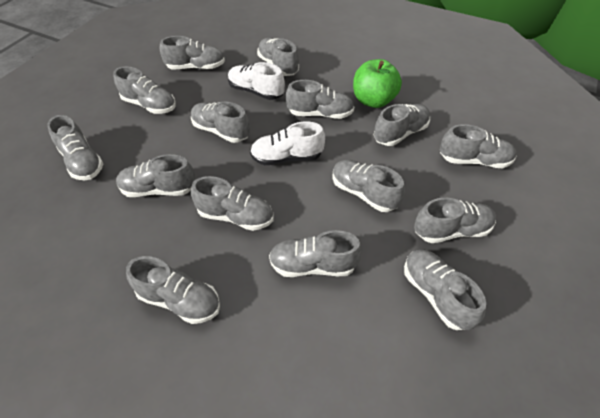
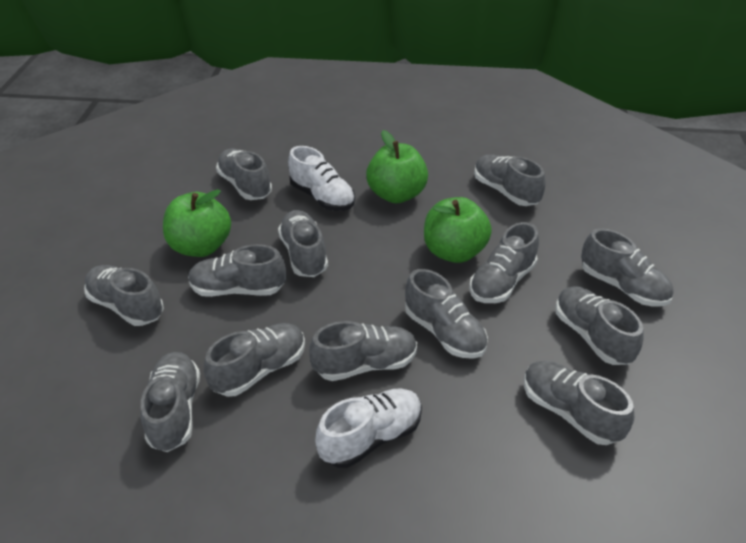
green apple: [353,59,402,108] = 1 -> [163,189,231,257] [366,130,428,203] [424,197,492,263] = 3
grey shoe: [48,115,104,180] [113,66,176,114] [116,154,195,197] [126,256,220,324] [160,36,225,70] [191,102,250,143] [191,176,273,231] [257,38,299,76] [269,230,362,277] [286,80,354,119] [333,160,405,212] [374,104,430,146] [404,249,486,330] [414,197,496,243] [440,124,517,168] = 15 -> [84,265,164,326] [141,352,200,452] [188,244,286,297] [204,323,305,397] [216,149,272,200] [278,210,328,277] [309,321,417,381] [405,269,488,359] [469,222,539,303] [474,155,546,206] [524,361,634,445] [555,286,644,365] [581,228,674,307] = 13

